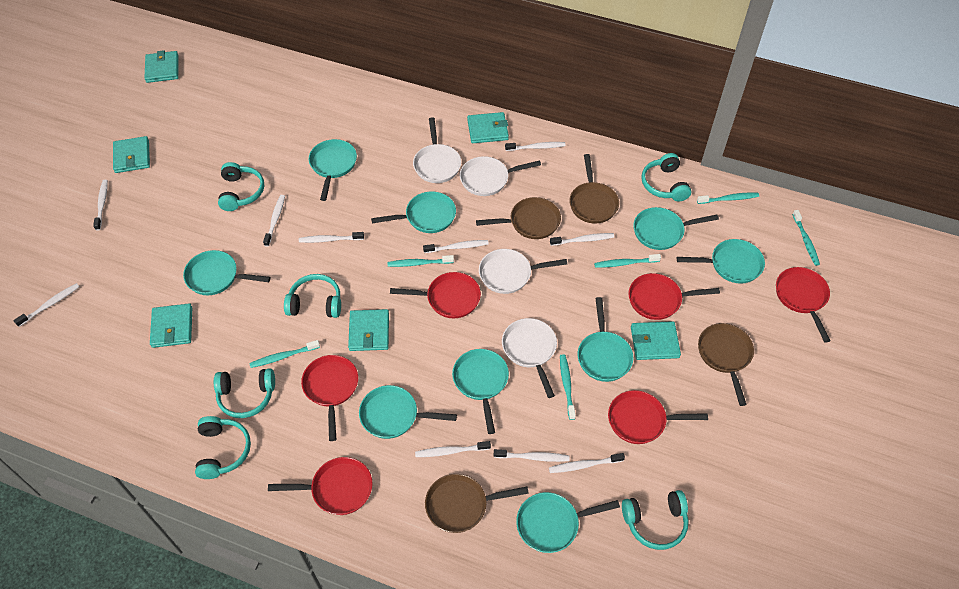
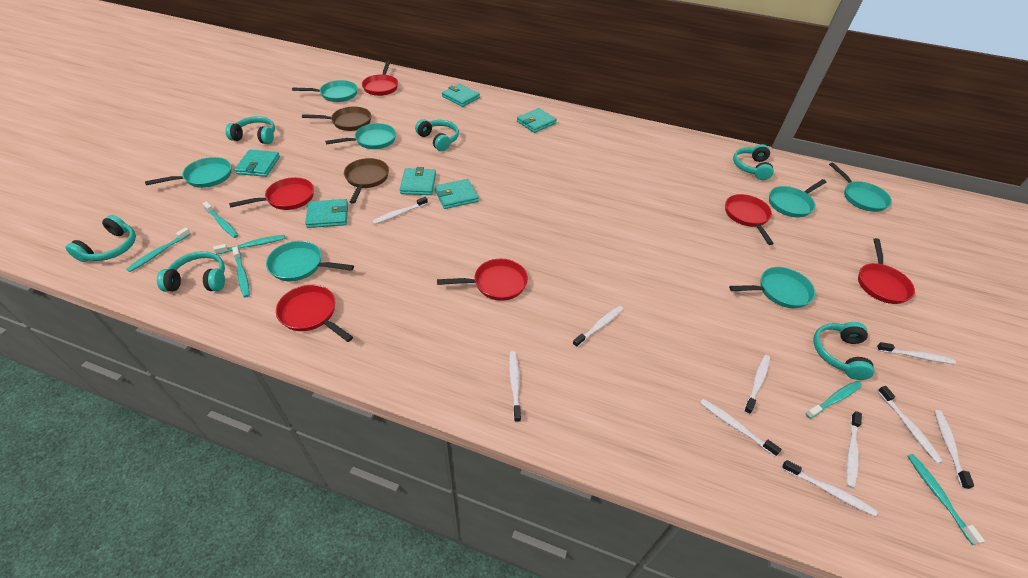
brown pan: [425,474,529,533] [476,197,561,239] [569,154,619,223] [698,323,754,406] = 4 -> [302,106,371,131] [344,158,389,204] = 2
turquoise pan: [183,250,271,295] [309,139,357,201] [359,385,457,439] [371,192,456,233] [452,349,509,434] [516,492,620,553] [578,297,633,382] [633,207,719,250] [677,239,765,284] = 9 -> [145,157,231,188] [266,241,354,281] [292,80,358,102] [325,123,396,149] [729,267,815,308] [769,179,827,218] [829,163,892,212] = 7
white pan: [413,117,461,183] [460,156,541,196] [479,249,567,294] [502,318,557,398] = 4 -> none = 0

